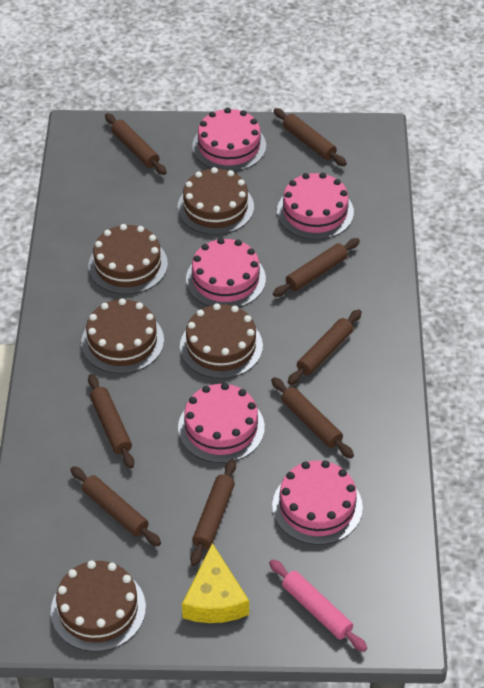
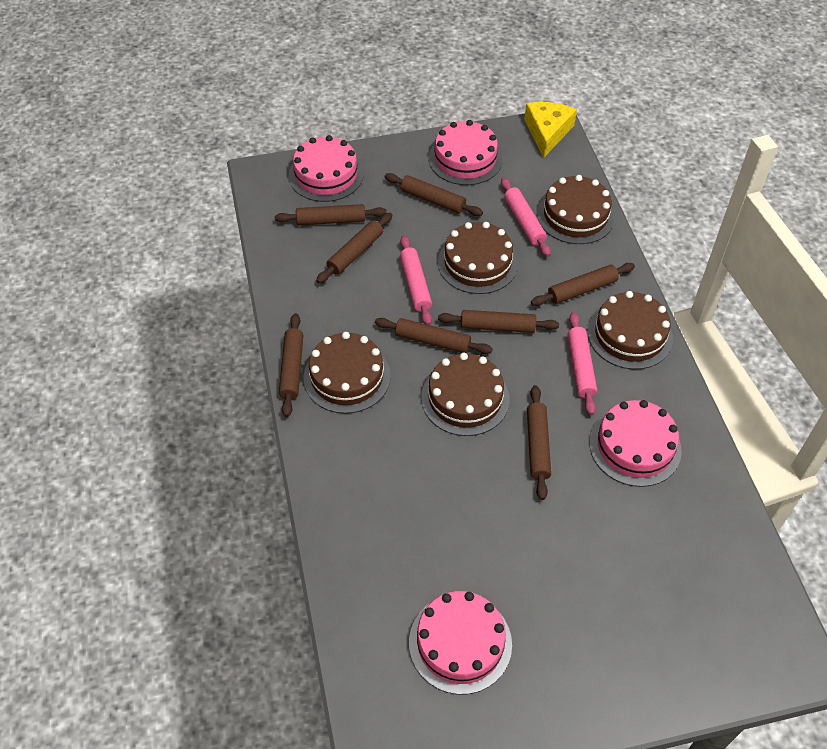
pink cake: [178,383,265,463] [186,238,266,308] [192,108,266,172] [272,460,363,545] [277,172,354,240] = 5 -> [289,135,364,202] [409,591,512,695] [429,120,503,185] [589,400,682,487] = 4
pink rolling pin: [269,559,367,652] = 1 -> [400,235,432,325] [501,178,551,257] [567,312,597,415] = 3

